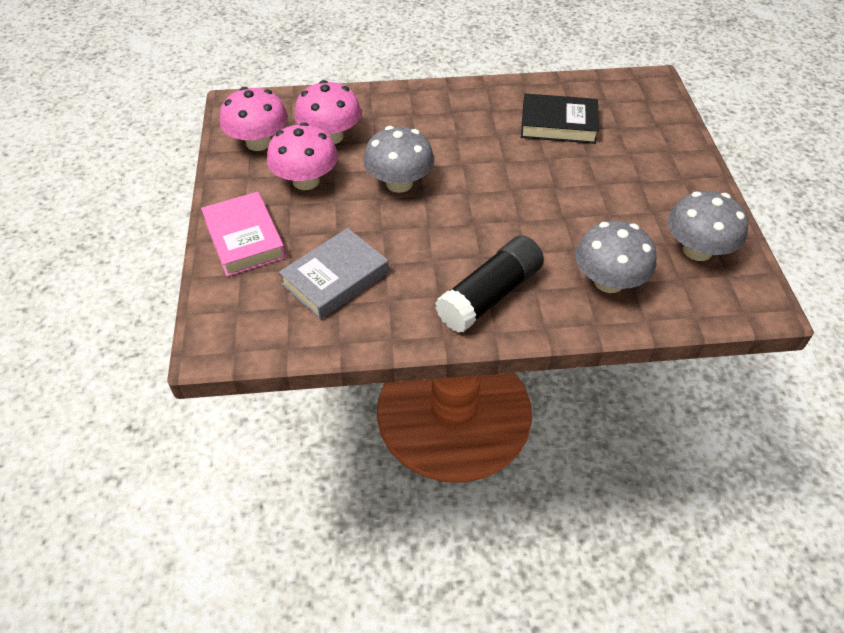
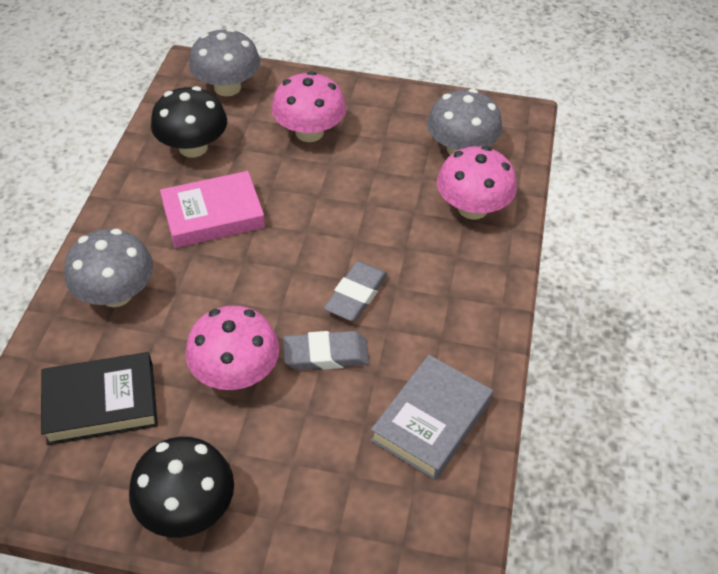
black glue stick: [435,235,544,333] = 1 -> none = 0
black mushroom: none = 0 -> [129,437,234,538] [151,86,227,157] = 2
grey eraser: none = 0 -> [283,331,369,370] [324,261,388,321] = 2

